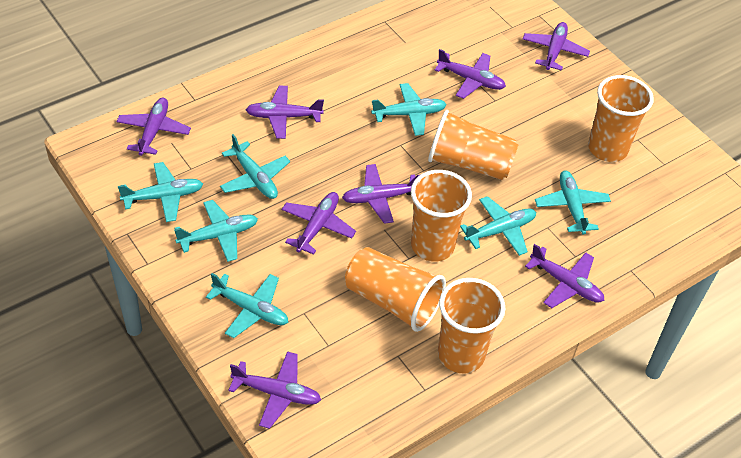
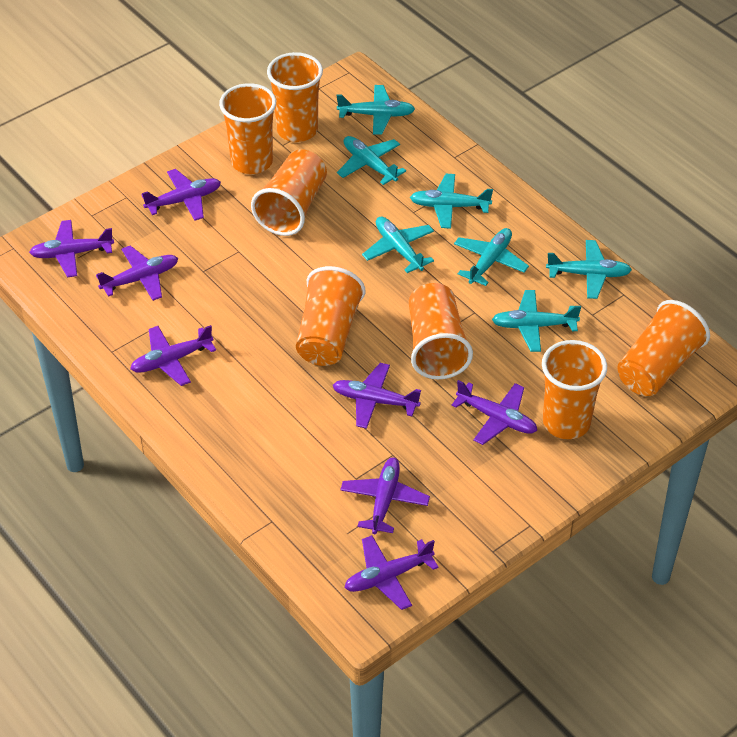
orange cup: [345,247,446,332] [411,170,472,261] [428,110,519,180] [438,278,505,373] [588,75,654,162] = 5 -> [219,83,276,174] [251,149,327,236] [267,52,323,142] [296,266,365,366] [409,283,473,379] [542,340,607,439] [617,300,710,396] = 7

